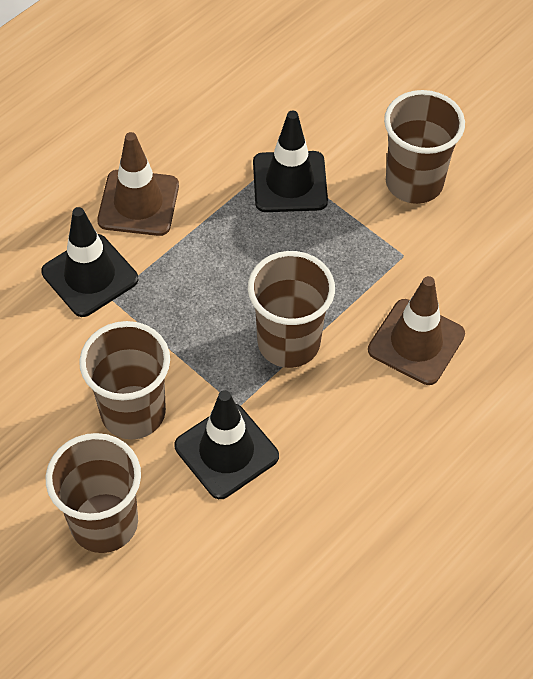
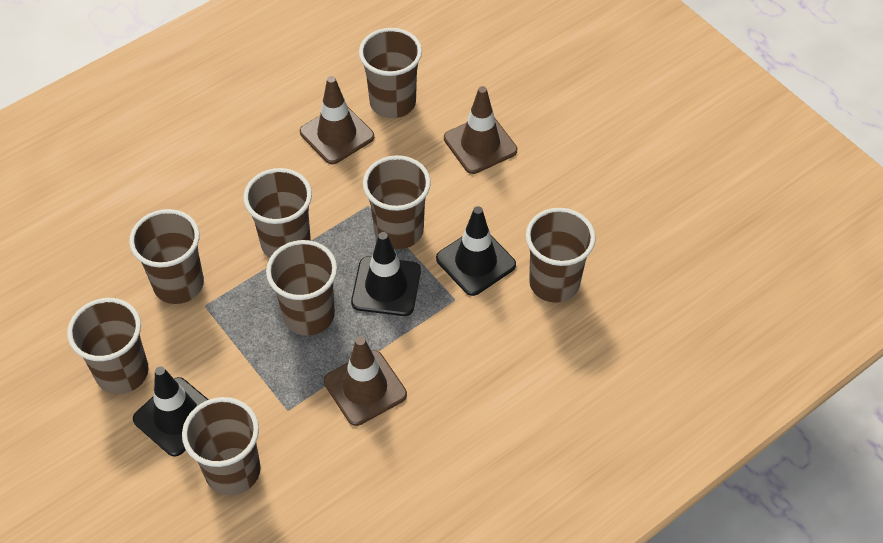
brown cup: [46,433,141,553] [79,321,170,440] [248,251,335,368] [384,90,465,204] = 4 -> [67,298,149,394] [129,209,204,304] [182,397,260,495] [244,168,312,258] [266,240,337,336] [359,28,422,118] [363,155,431,249] [526,208,596,303] = 8
brown traffic cone: [97,132,179,236] [368,276,465,385] = 2 -> [300,76,374,164] [324,337,407,426] [444,86,517,174] = 3

